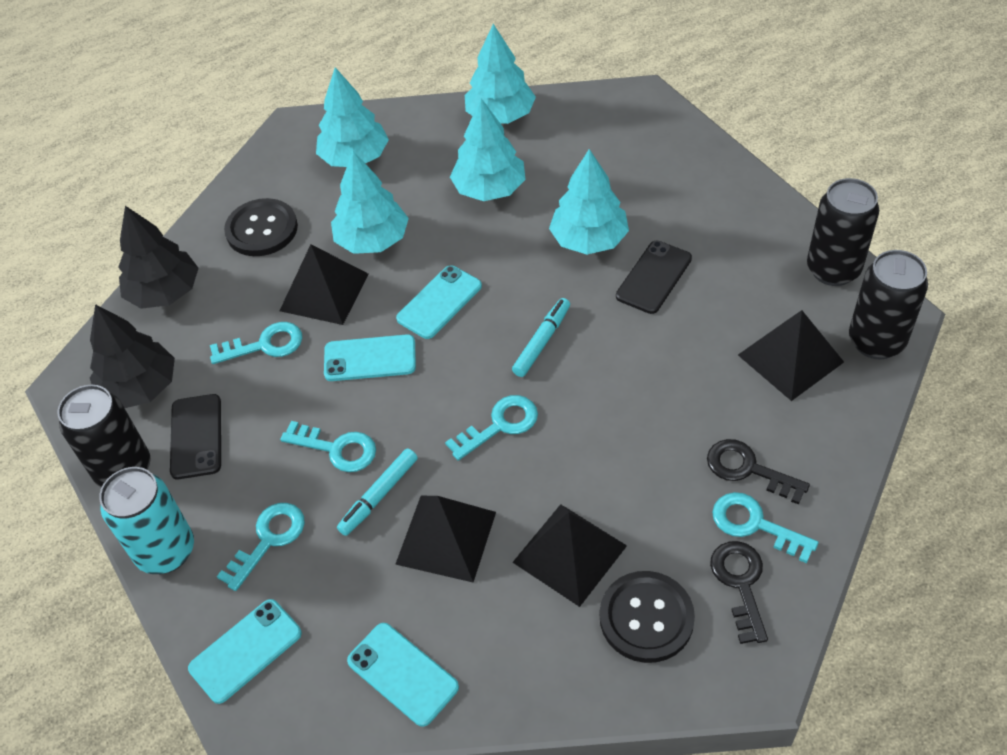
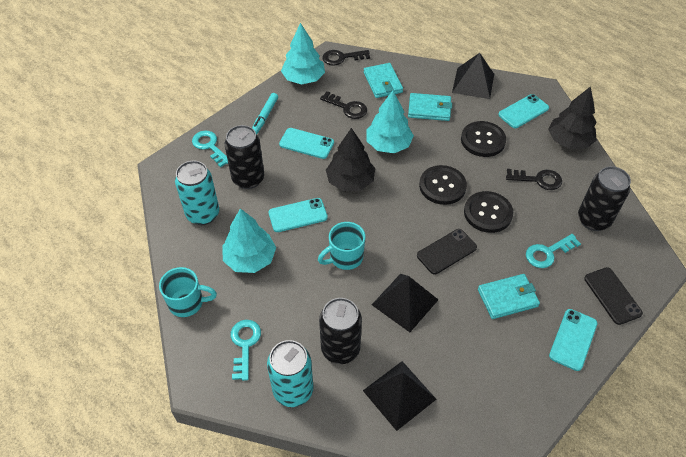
black button: [224,198,298,256] [600,571,695,663] = 2 -> [419,165,467,205] [461,121,506,157] [464,191,513,233] = 3
black key: [707,439,810,505] [710,541,768,644] = 2 -> [320,91,367,119] [323,50,370,66] [506,169,562,190] = 3
black pyramid: [280,244,369,325] [395,496,496,582] [512,504,627,607] [738,310,844,401] = 4 -> [363,361,436,431] [372,274,438,332] [452,53,494,99] = 3
turquoise can: [99,467,194,574] = 1 -> [175,161,219,225] [267,340,314,407] = 2
turquoise key: [210,322,302,364] [217,503,305,591] [280,421,376,472] [445,395,538,461] [712,492,819,563] = 5 -> [192,131,228,167] [230,320,261,381] [526,234,581,268] = 3
turquoise marker: [337,448,418,536] [512,298,570,377] = 2 -> [252,93,278,134] = 1
turquoise mug: none = 0 -> [159,267,217,317] [318,222,365,270] = 2
turquoise tree: [316,67,389,167] [331,151,409,254] [450,98,526,201] [465,24,536,124] [549,149,629,255] = 5 -> [222,208,276,273] [281,23,325,84] [366,91,414,153] = 3
turquoise wallet: none = 0 -> [364,63,403,98] [408,93,452,121] [478,274,540,319] = 3

